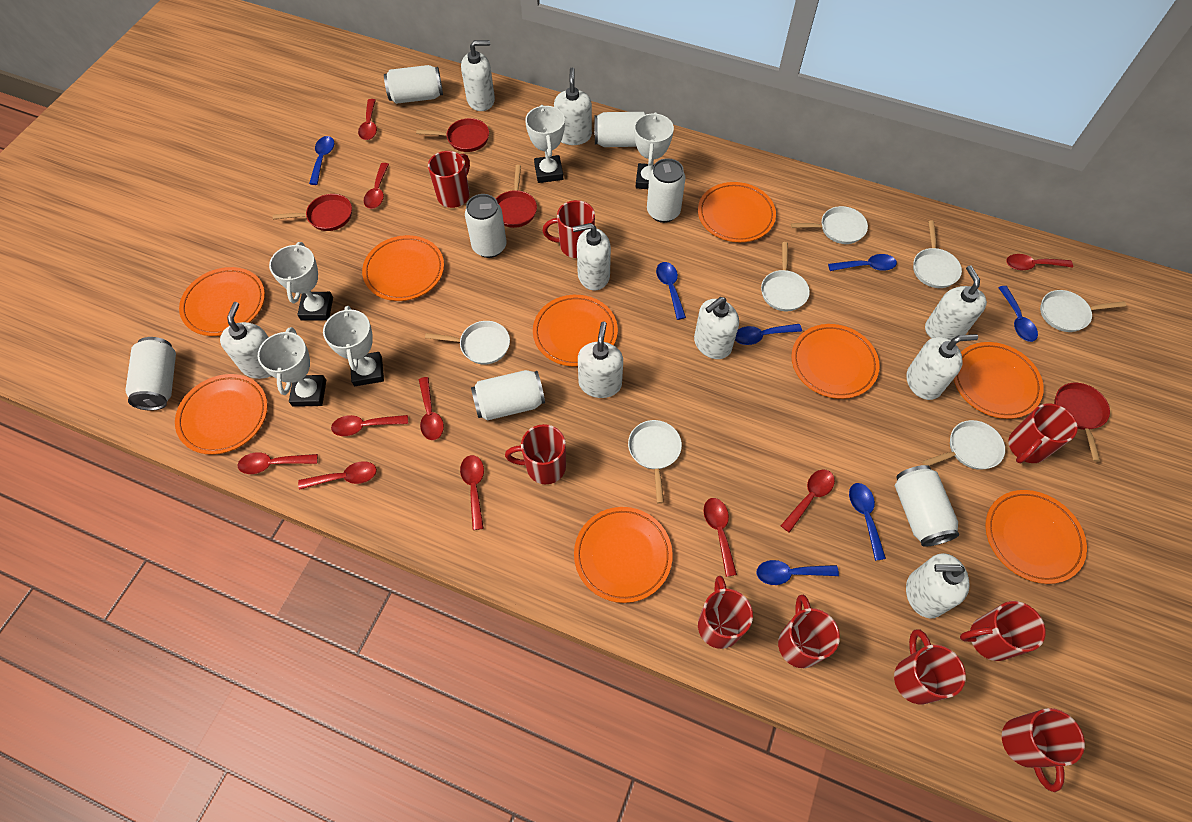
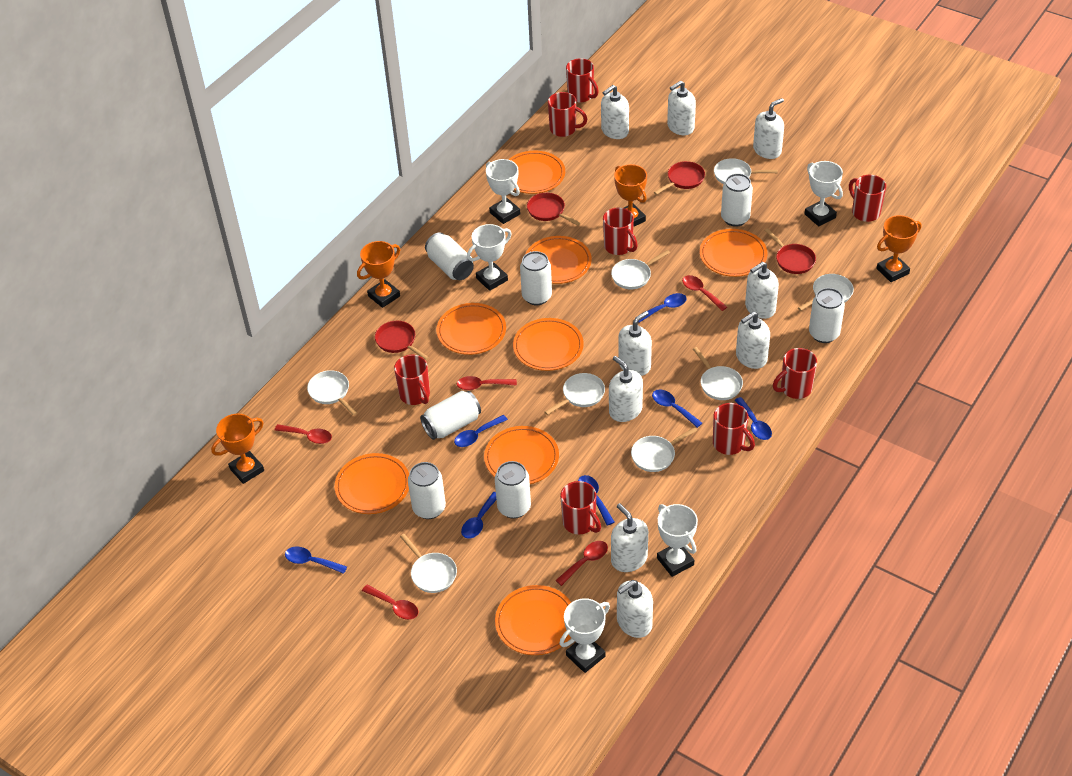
orange plate: [175,374,268,455] [179,267,265,336] [362,235,444,301] [533,295,618,366] [574,507,673,603] [698,182,776,242] [791,324,880,399] [953,342,1044,419] [985,490,1087,584] = 9 -> [335,453,409,514] [436,303,506,355] [484,426,559,484] [495,585,571,655] [508,151,565,194] [513,318,584,371] [525,236,592,284] [700,229,767,277] = 8
orange trophy: none = 0 -> [211,414,264,484] [357,241,400,308] [614,164,647,227] [876,215,922,282] = 4
red mug: [428,151,470,208] [505,424,566,484] [542,200,595,258] [698,576,753,649] [778,595,840,668] [894,630,966,705] [960,601,1046,661] [1002,708,1085,792] [1008,403,1078,463] = 9 -> [394,355,430,405] [548,92,587,137] [560,481,601,534] [566,58,599,103] [603,208,638,255] [713,403,755,455] [773,348,817,399] [849,175,886,222] = 8
red spoon: [238,452,318,474] [298,461,377,490] [331,415,408,436] [358,99,377,140] [364,163,389,209] [419,377,444,440] [460,455,484,530] [703,498,737,577] [781,469,835,533] [1006,254,1073,270] = 10 -> [274,424,332,444] [362,584,418,620] [457,376,517,390] [555,541,608,586] [682,275,727,311] = 5
white pan: [425,321,510,364] [628,420,682,504] [761,242,810,311] [791,206,868,244] [913,221,962,288] [922,420,1005,470] [1040,290,1126,332] = 7 -> [307,370,357,416] [400,534,457,593] [544,373,605,415] [611,250,670,289] [631,427,697,472] [693,347,743,400] [714,158,778,184] [798,274,854,311] = 8

